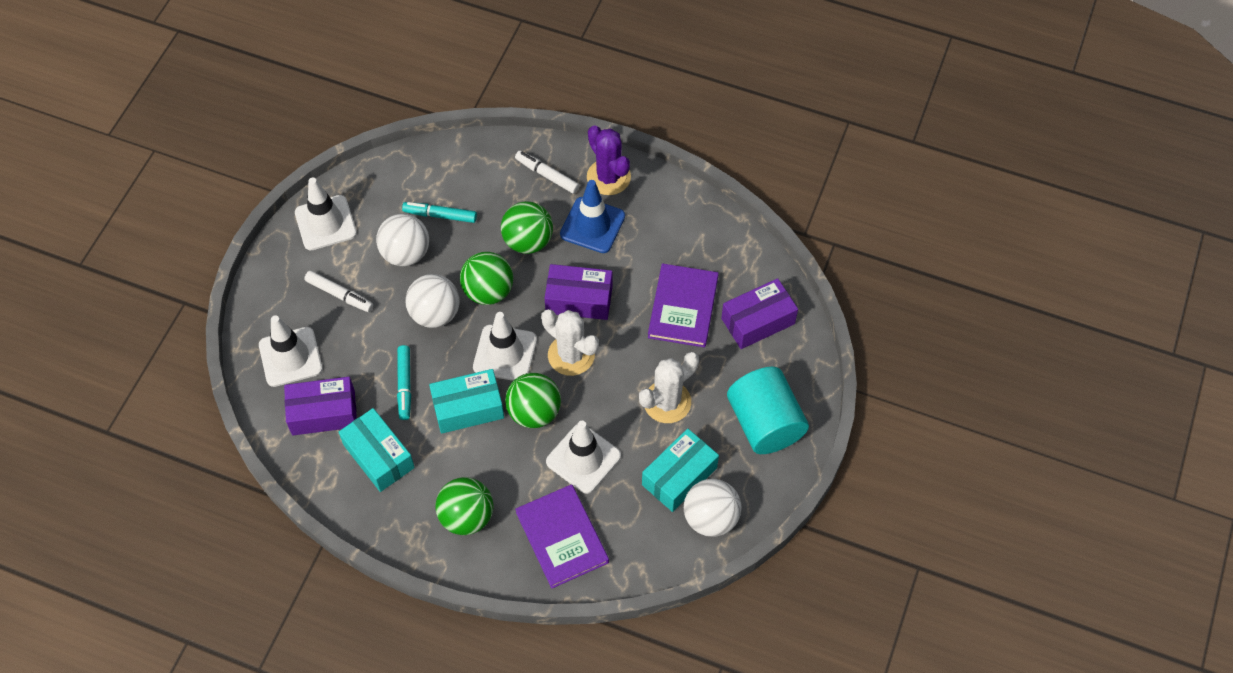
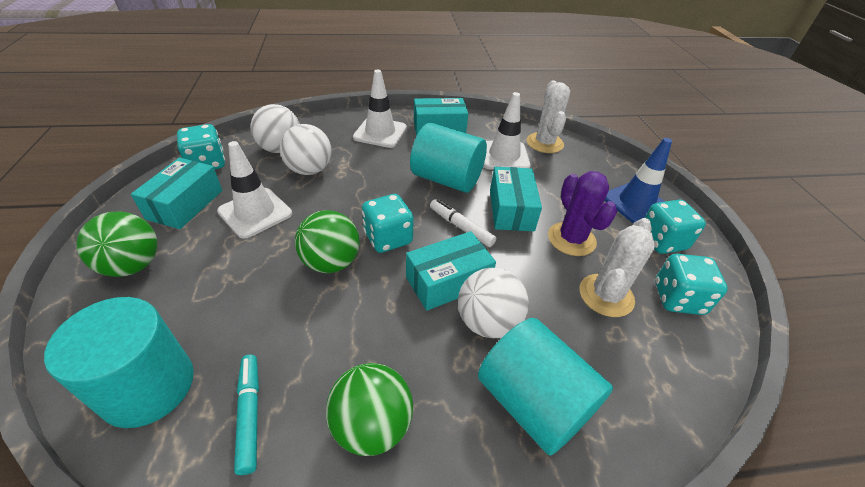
green ball: [435,477,493,535] [460,252,513,305] [501,201,553,254] [505,373,561,428] = 4 -> [76,211,157,277] [295,210,360,273] [326,363,413,456] = 3
purple book: [515,484,609,589] [648,263,719,347] = 2 -> none = 0
purple box: [284,377,357,435] [545,264,612,320] [721,278,798,349] = 3 -> none = 0
turquoise box: [338,408,415,492] [429,369,504,434] [642,429,719,512] = 3 -> [131,158,222,229] [406,231,496,311] [414,98,468,136] [490,167,542,231] = 4
turquoise cylinder: [727,367,809,454] = 1 -> [44,297,194,428] [410,123,487,193] [478,318,613,456] = 3
turquoise dice: none = 0 -> [177,124,225,169] [362,194,414,253] [645,200,706,254] [655,254,728,315] = 4
turquoise marker: [397,345,411,420] [402,202,477,223] = 2 -> [234,355,259,475] = 1
white marker: [304,271,373,312] [515,151,579,194] = 2 -> [430,199,496,247] = 1
white traffic cone: [259,315,323,387] [295,177,357,251] [473,312,537,381] [546,421,621,494] = 4 -> [217,141,292,239] [353,70,407,148] [483,92,531,170] = 3

